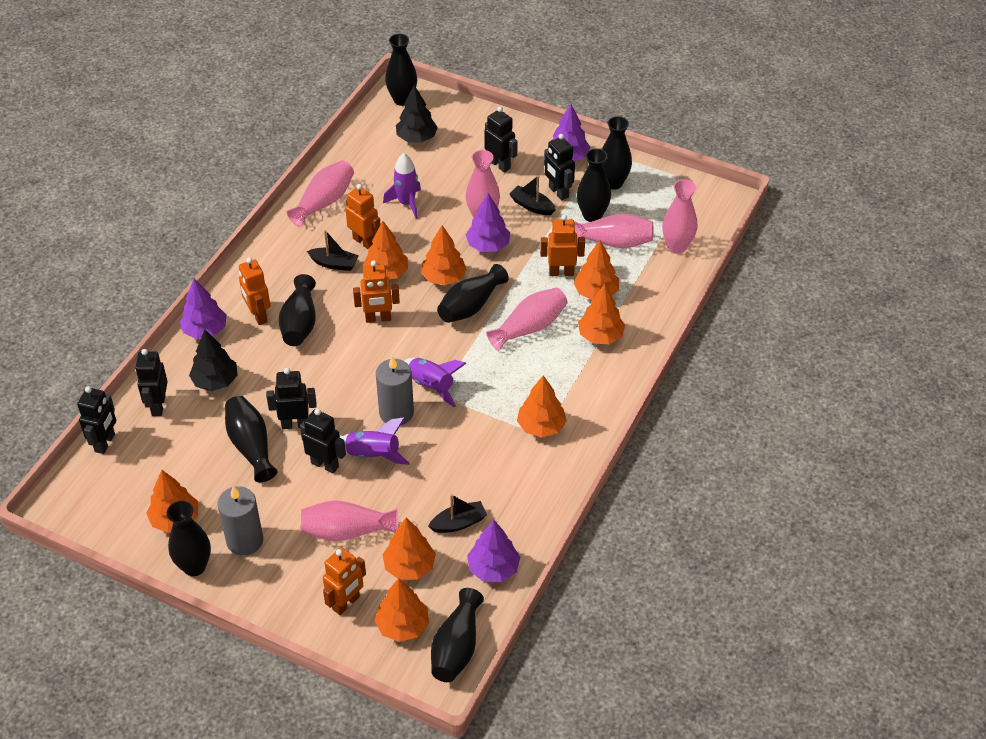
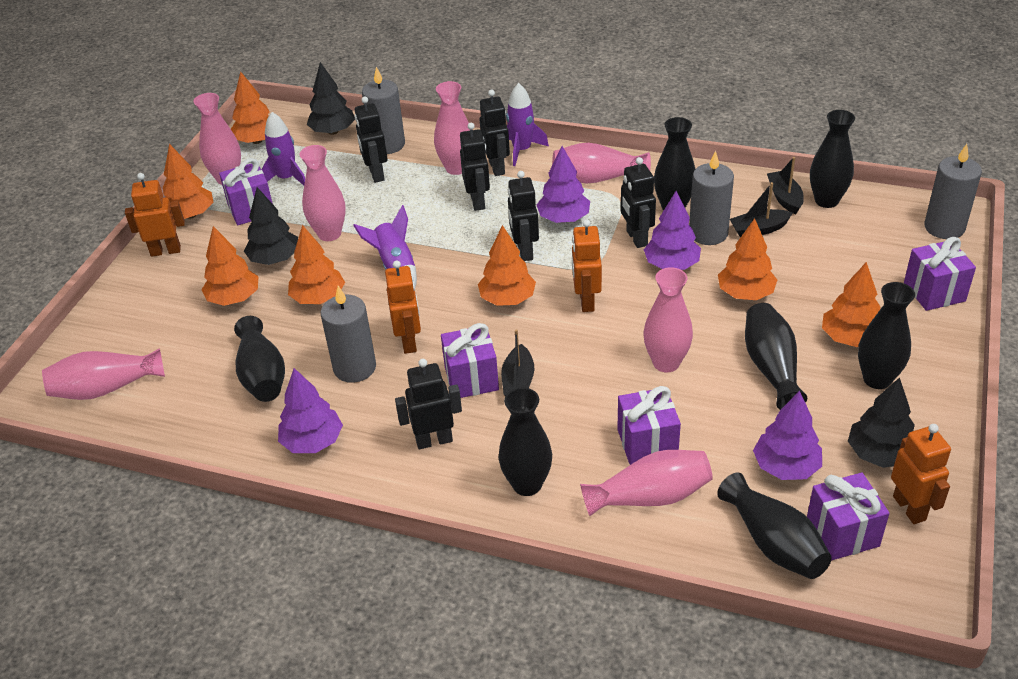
black tree: [189,329,238,391] [396,85,438,143] = 2 -> [244,187,298,265] [307,62,355,135] [848,377,915,468] = 3
black vase: [167,501,211,576] [225,396,278,482] [279,274,316,346] [385,34,417,106] [431,588,484,682] [437,264,509,323] [577,149,611,222] [602,116,632,190] = 8 -> [234,316,285,402] [498,387,552,496] [654,117,695,211] [717,472,832,579] [745,303,807,410] [810,110,855,208] [858,282,915,389] = 7
grey candle: [217,486,263,556] [376,356,414,425] = 2 -> [321,286,376,383] [362,67,405,154] [689,151,734,245] [924,144,982,239] = 4
orange robot: [239,258,270,325] [323,547,366,615] [345,184,380,249] [353,261,400,323] [540,215,585,276] = 5 -> [125,173,185,257] [385,260,421,354] [572,219,602,312] [891,424,951,524] = 4
orange tree: [146,470,198,533] [363,221,408,279] [374,578,429,642] [383,518,436,580] [421,225,467,285] [517,375,566,438] [573,240,619,300] [578,284,625,344] = 8 -> [163,144,213,219] [201,226,258,306] [231,71,270,144] [288,225,345,304] [478,225,536,306] [718,218,777,300] [822,262,881,347] = 7
pink vase: [286,160,354,227] [301,500,398,541] [466,150,500,218] [486,287,568,351] [574,213,653,248] [662,179,697,254] = 6 -> [42,348,165,400] [193,93,241,185] [300,145,346,241] [434,81,470,175] [552,143,651,184] [580,450,713,516] [644,267,693,372] = 7
purple gift: none = 0 -> [219,158,273,225] [441,323,499,398] [617,386,681,465] [807,472,889,560] [904,237,976,311] = 5

